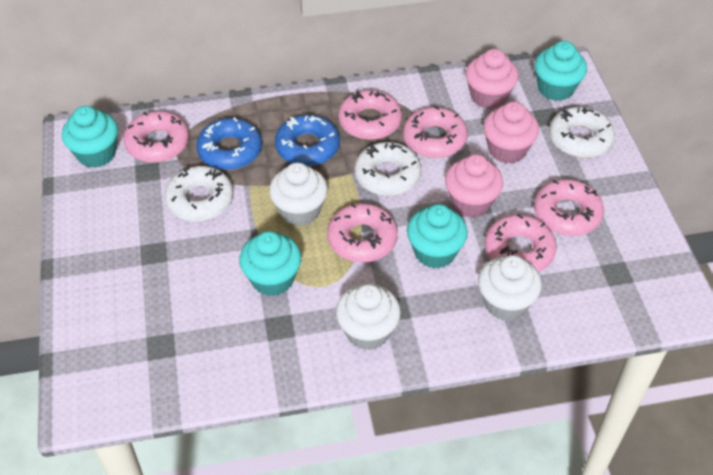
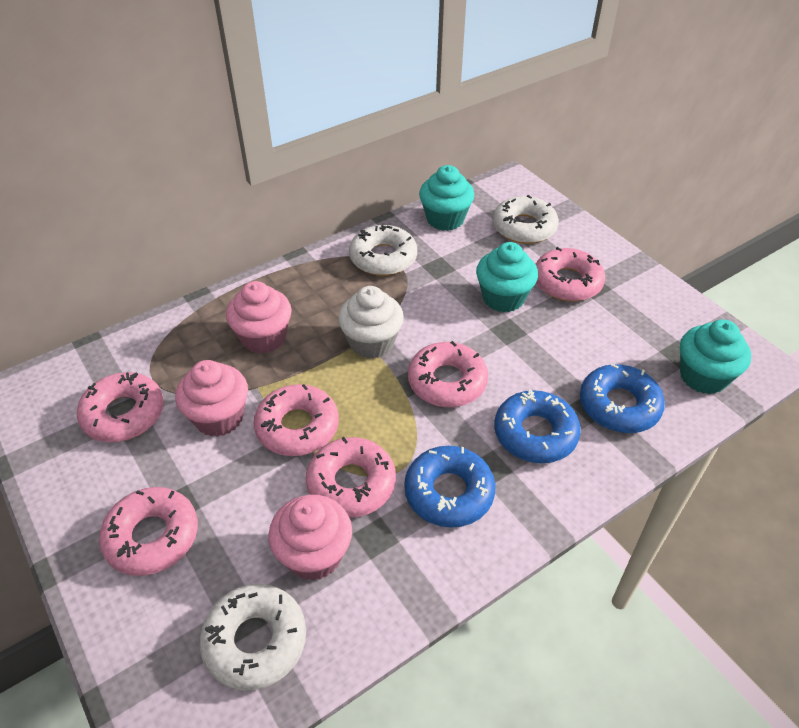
blue donut: [196,117,262,170] [275,115,340,166] = 2 -> [404,446,496,528] [494,390,581,463] [580,364,665,433] = 3
turquoise cupcake: [62,106,118,168] [239,231,301,296] [407,204,468,269] [534,41,587,101] = 4 -> [419,165,474,231] [476,242,538,312] [680,320,751,394] = 3
white cupcake: [269,163,328,226] [336,284,401,350] [478,255,542,321] = 3 -> [338,286,404,359] = 1

